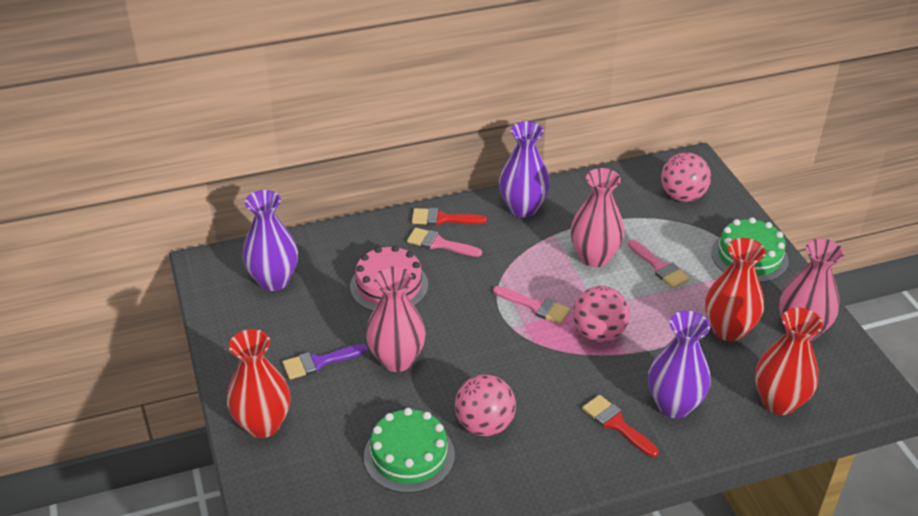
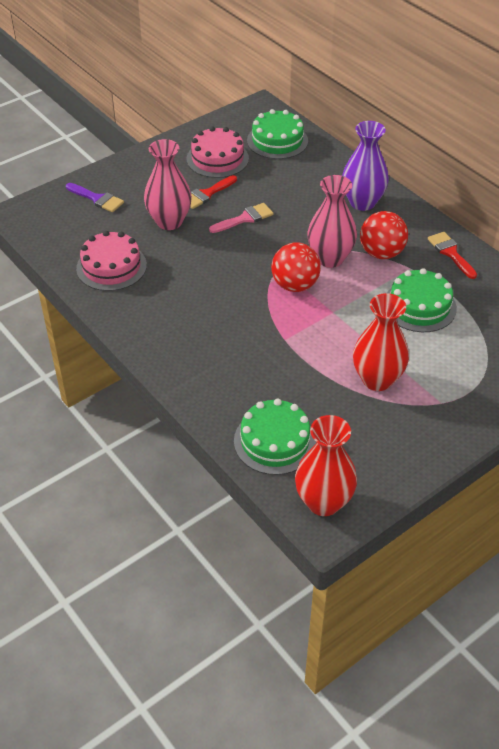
green cake: [364,408,455,493] [711,217,789,282] = 2 -> [234,398,316,475] [247,109,308,159] [387,268,457,332] = 3
pink ball: [455,374,516,436] [573,286,630,342] [661,153,711,202] = 3 -> none = 0
pink brush: [407,228,482,257] [493,286,570,324] [628,240,690,288] = 3 -> [209,203,273,233] = 1
pink cake: [350,246,428,311] = 1 -> [76,231,147,291] [186,126,249,178] = 2
pink vase: [366,267,426,372] [571,168,625,267] [779,238,844,341] = 3 -> [144,139,192,230] [307,175,357,268] = 2
purple vase: [242,190,298,291] [499,121,550,218] [648,311,711,418] = 3 -> [342,121,389,211] = 1
red ball: none = 0 -> [271,243,321,292] [360,211,408,259] = 2
red vase: [227,329,291,438] [705,238,766,342] [755,308,823,415] = 3 -> [295,415,357,516] [353,293,409,391] = 2

